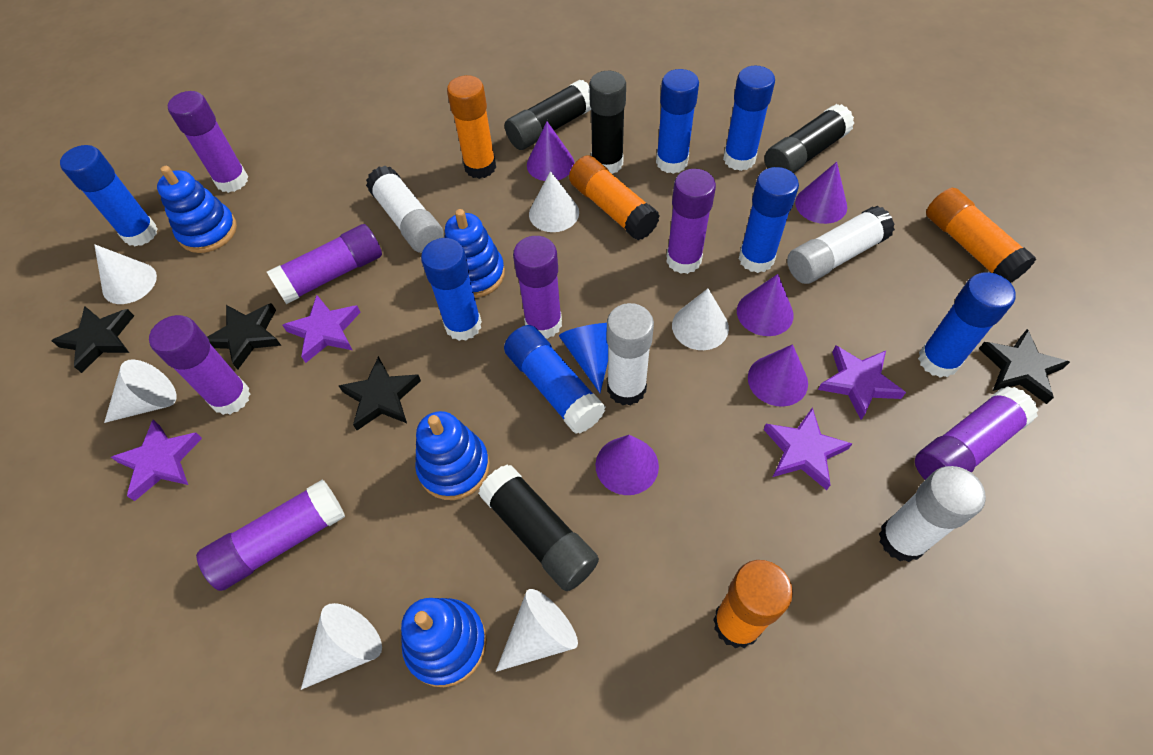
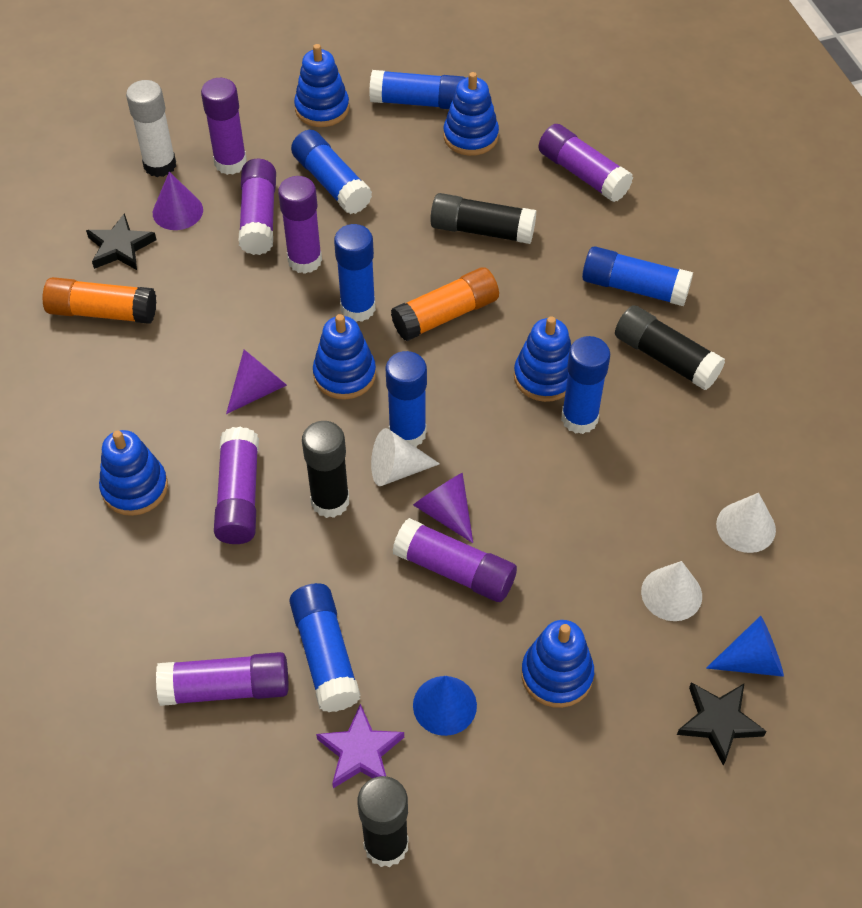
black star: [52,307,134,373] [207,303,281,370] [339,356,421,430] [979,329,1070,404] = 4 -> [86,213,156,270] [677,682,767,766] = 2
blue cone: [559,323,608,393] = 1 -> [413,676,477,736] [706,616,784,677] = 2
blue stacking toy: [157,166,237,253] [401,598,487,687] [415,411,490,500] [444,209,505,298] = 4 -> [99,430,168,516] [294,44,349,127] [313,314,376,400] [443,72,499,156] [514,316,571,402] [521,620,594,708] = 6
orange glue stick: [447,75,496,179] [569,156,660,240] [713,560,793,648] [926,188,1036,283] = 4 -> [42,277,156,324] [391,267,499,341] = 2
purple cone: [527,121,575,181] [596,435,659,495] [737,274,794,336] [748,344,808,407] [795,162,847,224] = 5 -> [153,172,203,230] [226,350,287,414] [413,473,473,543] = 3
purple star: [111,420,202,501] [283,295,361,363] [763,407,853,490] [818,345,906,420] = 4 -> [316,704,404,788] = 1
white cone: [94,244,157,304] [104,360,177,423] [301,603,382,690] [496,589,578,672] [529,171,579,232] [672,289,729,350] = 6 -> [371,428,440,486] [641,561,702,621] [716,493,776,553] = 3
white glue stick: [366,166,444,253] [607,303,654,406] [787,206,895,284] [879,466,986,562] = 4 -> [126,80,176,177] = 1

